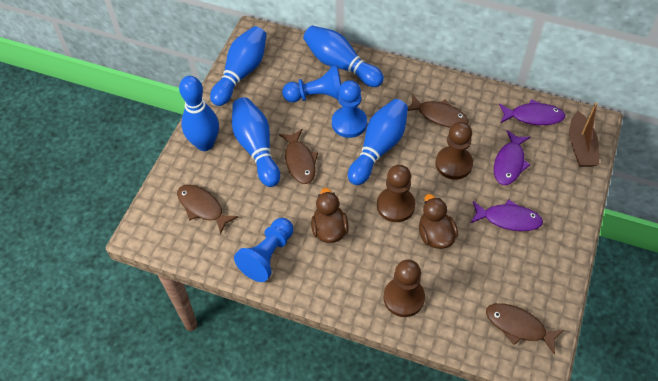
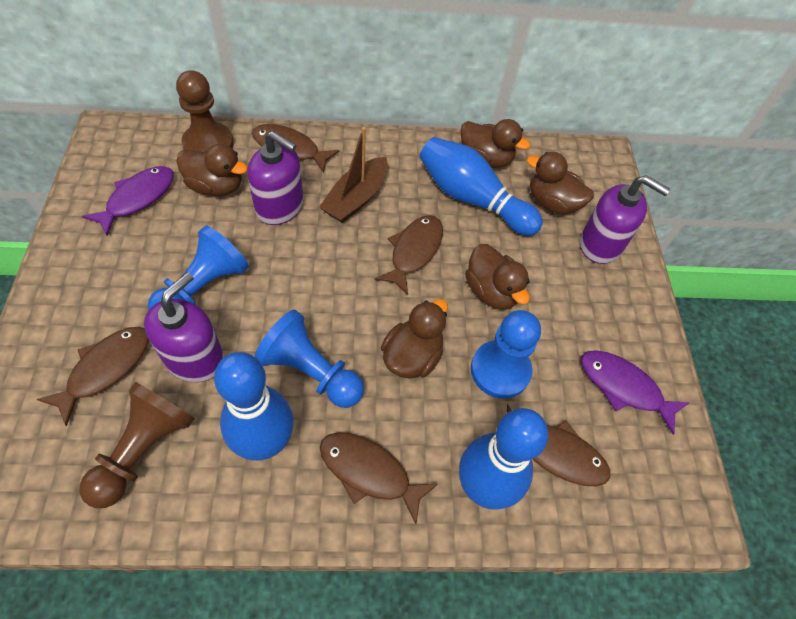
blue bowling pin: [179,76,219,151] [210,26,267,106] [232,97,280,187] [303,26,384,87] [348,99,408,185] = 5 -> [214,352,294,461] [419,137,543,236] [459,408,549,510] = 3
brown duck: [311,188,349,243] [419,194,458,249] = 2 -> [176,144,248,196] [381,299,448,379] [460,119,530,168] [465,244,530,310] [526,152,594,214] = 5
brown fish: [177,185,238,235] [279,129,318,184] [408,95,469,128] [486,303,564,355] = 4 -> [37,327,149,426] [252,124,340,173] [320,432,438,524] [375,215,443,295] [507,404,610,486] = 5
brown pawn: [377,165,415,222] [383,260,425,317] [435,122,473,180] = 3 -> [79,382,195,508] [176,70,234,152] = 2
purple fish: [471,199,543,231] [494,130,530,185] [499,99,566,125] = 3 -> [82,166,174,235] [581,350,690,435] = 2
purple soap dispenser: none = 0 -> [144,272,224,382] [247,131,304,225] [580,175,670,264] = 3

